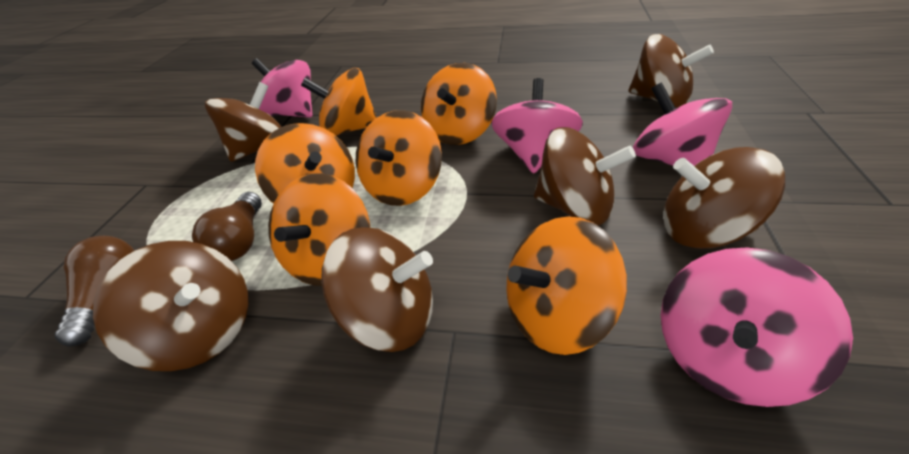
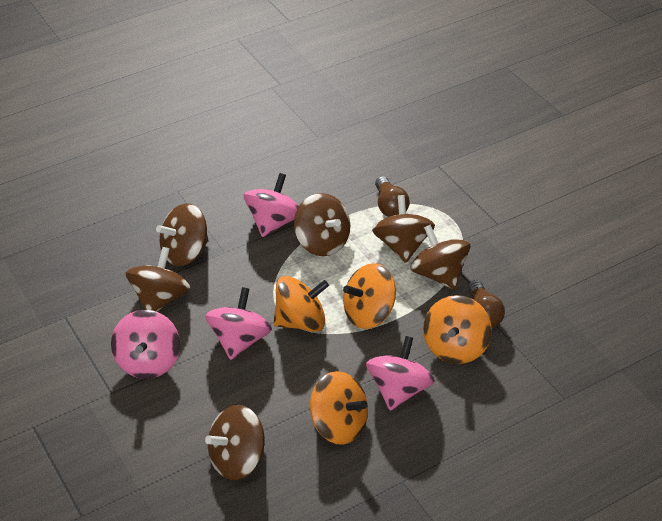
orange spinning top: [255,123,355,204] [268,173,370,286] [301,68,377,136] [356,110,442,206] [421,63,497,145] [506,216,627,355] = 6 -> [273,276,329,332] [310,371,368,445] [343,263,396,329] [423,295,492,364] = 4

